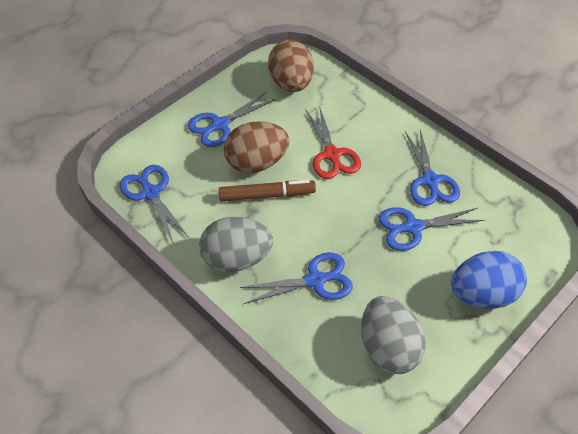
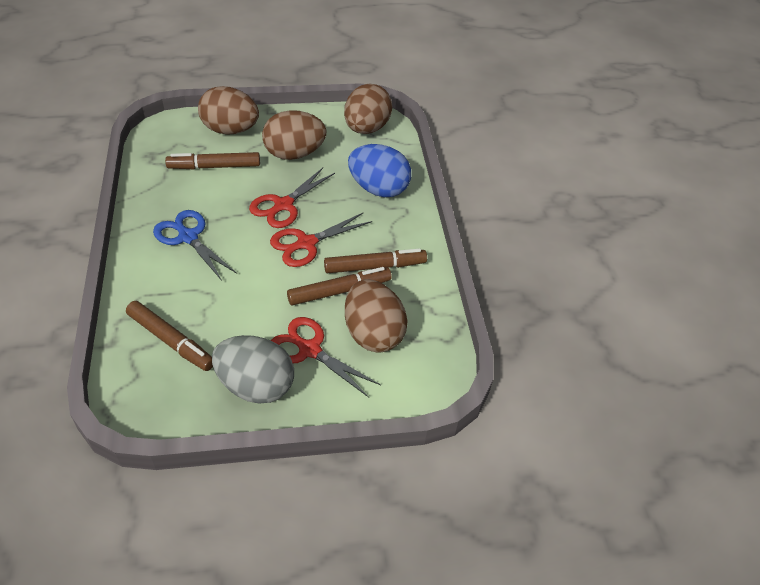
blue scissors: [120,165,188,243] [188,92,276,147] [240,252,353,304] [379,207,484,251] [405,130,460,206] = 5 -> [153,210,237,281] = 1
brown egg: [224,121,290,173] [268,40,314,92] = 2 -> [198,86,259,134] [262,110,326,160] [344,84,392,134] [345,279,408,353] = 4
brown marker: [219,180,316,202] = 1 -> [126,301,213,371] [165,152,260,169] [287,267,392,305] [324,248,427,273] = 4
grey egg: [199,217,273,272] [361,296,426,374] = 2 -> [212,335,294,403] = 1
red scissors: [305,105,361,179] = 1 -> [249,168,335,228] [270,213,372,267] [271,317,381,398] = 3

